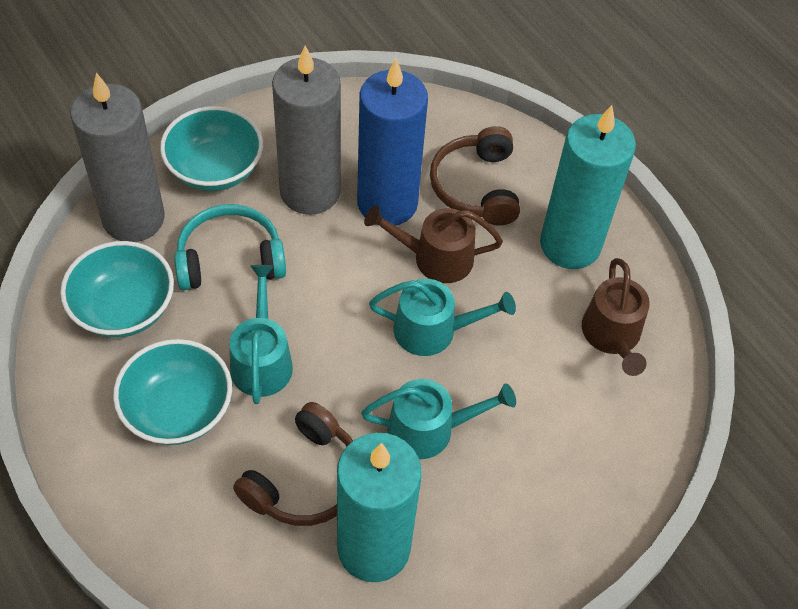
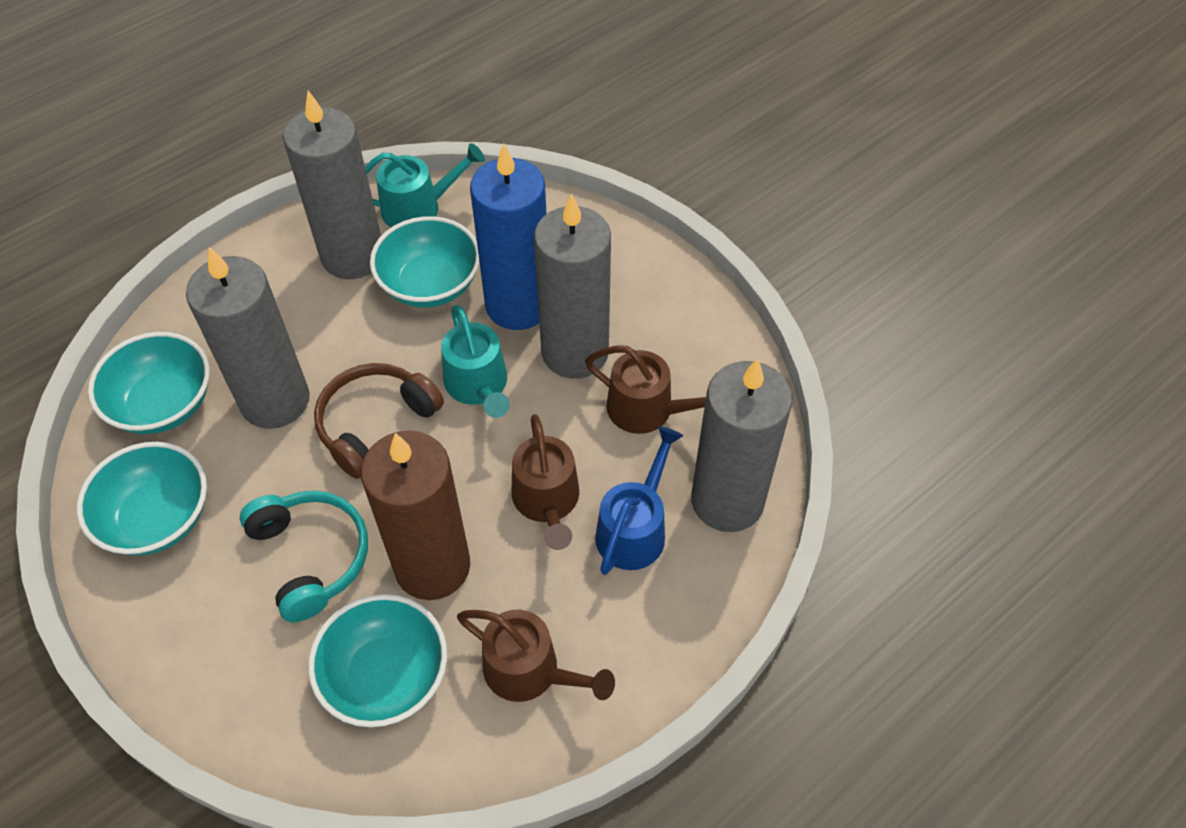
blue watering can: none = 0 -> [595,426,683,575] = 1
brown candle: none = 0 -> [361,431,470,600] = 1
brown headphones: [233,402,353,526] [430,126,520,226] = 2 -> [314,363,444,479] = 1
brown watering can: [364,206,503,283] [582,258,650,376] = 2 -> [457,610,615,702] [512,414,579,550] [585,346,706,434] = 3
grey candle: [70,73,165,242] [272,46,341,215] = 2 -> [186,247,310,429] [283,91,381,279] [534,194,611,379] [691,358,792,532] = 4
turquoise bowl: [60,241,174,338] [113,339,232,445] [160,106,263,191] = 3 -> [77,442,207,556] [88,332,210,434] [308,594,447,727] [370,216,480,308] = 4
turquoise candle: [337,433,422,582] [540,105,636,269] = 2 -> none = 0
turquoise watering can: [230,265,293,404] [361,379,516,459] [369,279,516,356] = 3 -> [365,143,485,227] [441,305,510,418] = 2

